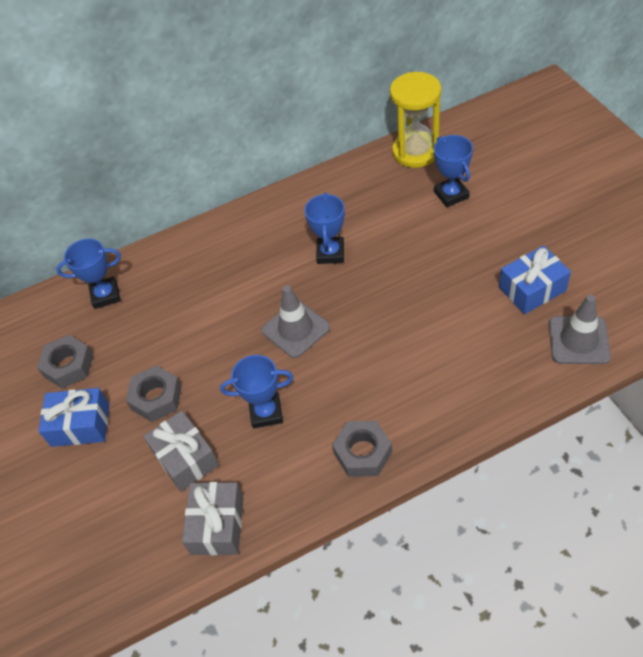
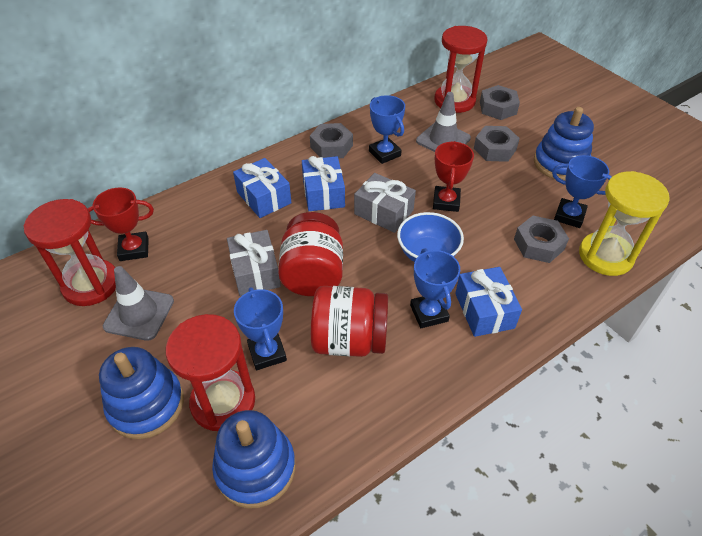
blue bowl: none = 0 -> [397,212,464,262] = 1
blue gift: [39,388,109,447] [499,245,571,314] = 2 -> [233,158,291,218] [302,156,345,211] [455,267,522,337] = 3
blue stacking toy: none = 0 -> [99,347,184,439] [212,410,296,509] [534,107,594,181] = 3
grey nut: [37,335,93,389] [126,365,182,422] [332,421,392,477] = 3 -> [310,123,353,158] [474,126,520,162] [480,85,520,120] [514,216,569,263] = 4
red hourglass: none = 0 -> [24,199,116,306] [166,314,255,431] [434,26,488,113] = 3
red jar: none = 0 -> [278,212,343,296] [311,286,388,357] = 2
red trophy: none = 0 -> [87,187,154,261] [433,141,474,212] = 2

